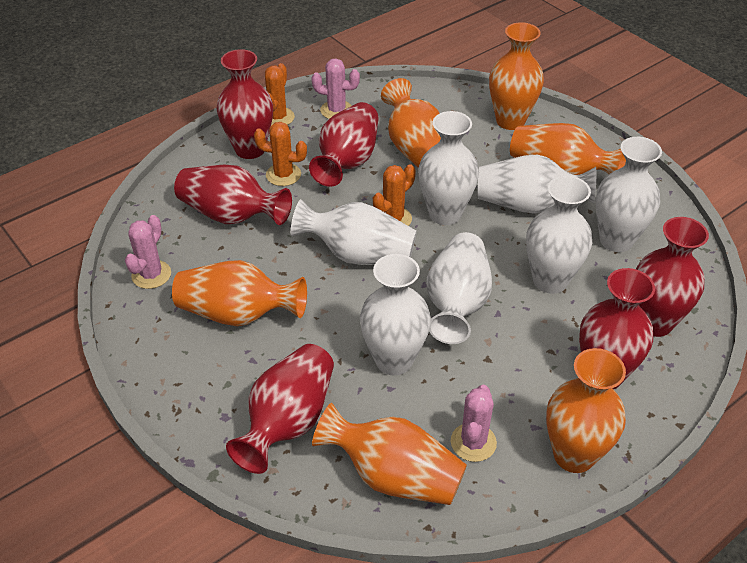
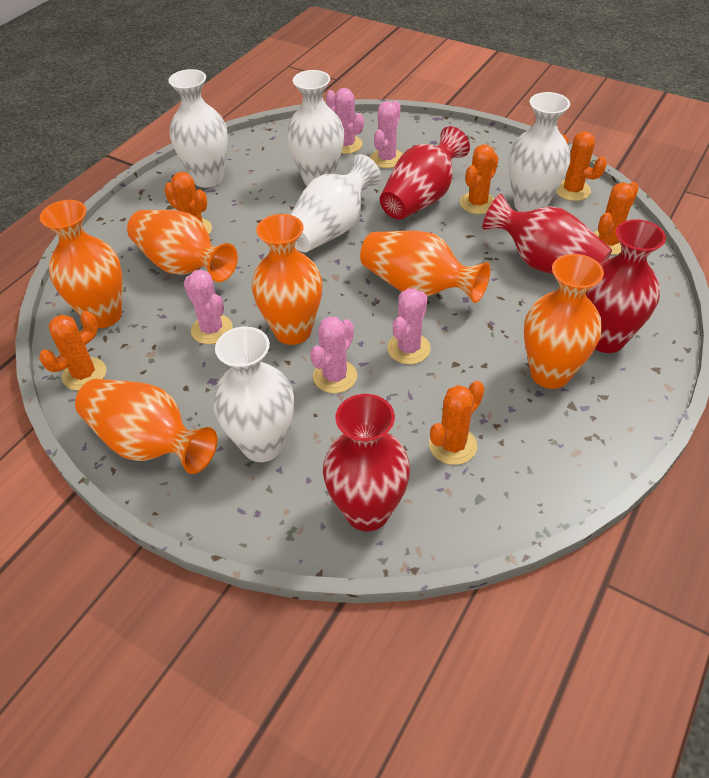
orange cactus: [254,122,307,186] [265,63,295,125] [373,164,416,226] = 3 -> [39,311,106,391] [164,172,212,234] [429,381,485,465] [460,144,498,214] [556,131,607,201] [593,182,639,255] = 6
pink cactus: [125,215,171,289] [311,59,360,119] [451,385,497,462] = 3 -> [184,269,233,344] [310,316,357,393] [326,88,364,154] [370,101,402,168] [387,288,431,364] = 5
red vase: [174,165,292,225] [217,49,273,159] [226,344,334,474] [309,102,379,187] [579,268,655,389] [636,217,709,337] = 6 -> [323,394,410,531] [380,126,470,220] [482,194,612,274] [586,219,666,353] = 4
white vase: [290,199,417,265] [360,254,431,376] [418,111,479,225] [426,232,492,344] [478,155,596,214] [526,176,592,294] [596,137,662,252] = 7 -> [169,69,228,188] [213,326,294,462] [287,70,344,186] [291,154,381,252] [508,92,570,212] = 5

